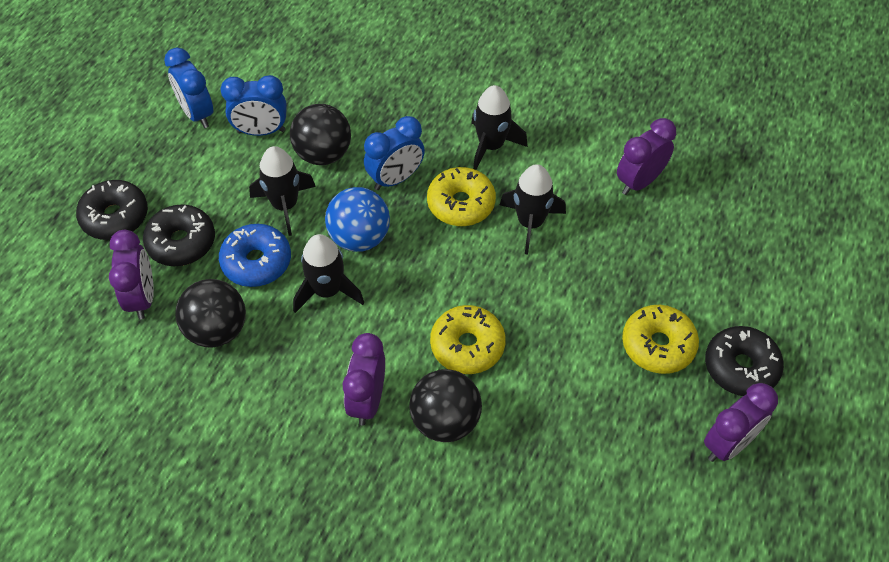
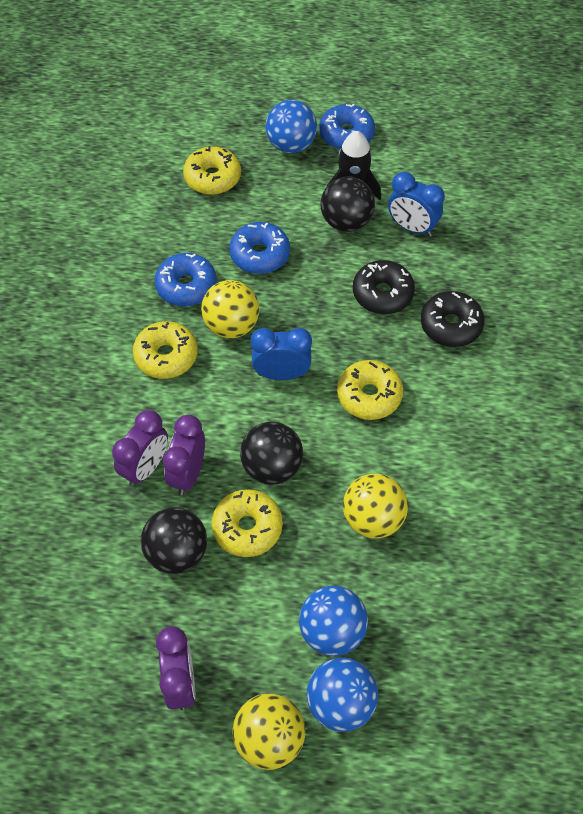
black donut: [76,180,148,240] [143,204,215,266] [705,326,784,396] = 3 -> [353,260,415,314] [421,291,485,347] = 2
black rocket: [249,146,316,236] [293,234,364,313] [471,85,528,170] [500,164,566,255] = 4 -> [327,131,381,200] = 1
blue ball: [325,187,390,252] = 1 -> [265,100,317,153] [299,586,368,656] [307,658,378,732] = 3
blue clock: [164,48,213,128] [220,75,287,136] [364,116,425,190] = 3 -> [251,328,312,380] [388,172,445,236] = 2
blue donut: [219,224,291,287] = 1 -> [154,253,217,306] [229,222,290,274] [319,104,375,150] = 3
purple clock: [109,230,154,320] [343,333,385,425] [617,118,676,195] [704,383,778,462] = 4 -> [112,410,168,486] [156,626,196,710] [163,415,205,495] = 3
yellow ball: none = 0 -> [201,280,259,338] [233,694,305,770] [343,474,408,539] = 3
yellow donut: [427,167,496,226] [430,305,506,374] [622,305,699,374] = 3 -> [133,321,198,379] [183,146,241,195] [212,489,283,557] [337,360,403,420] = 4

